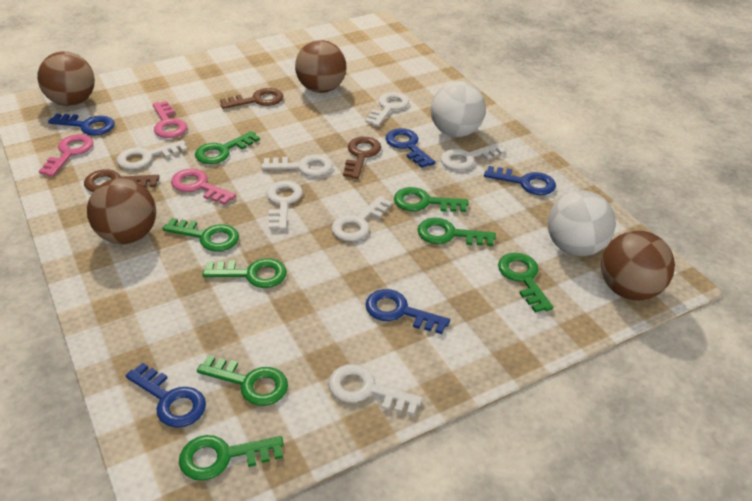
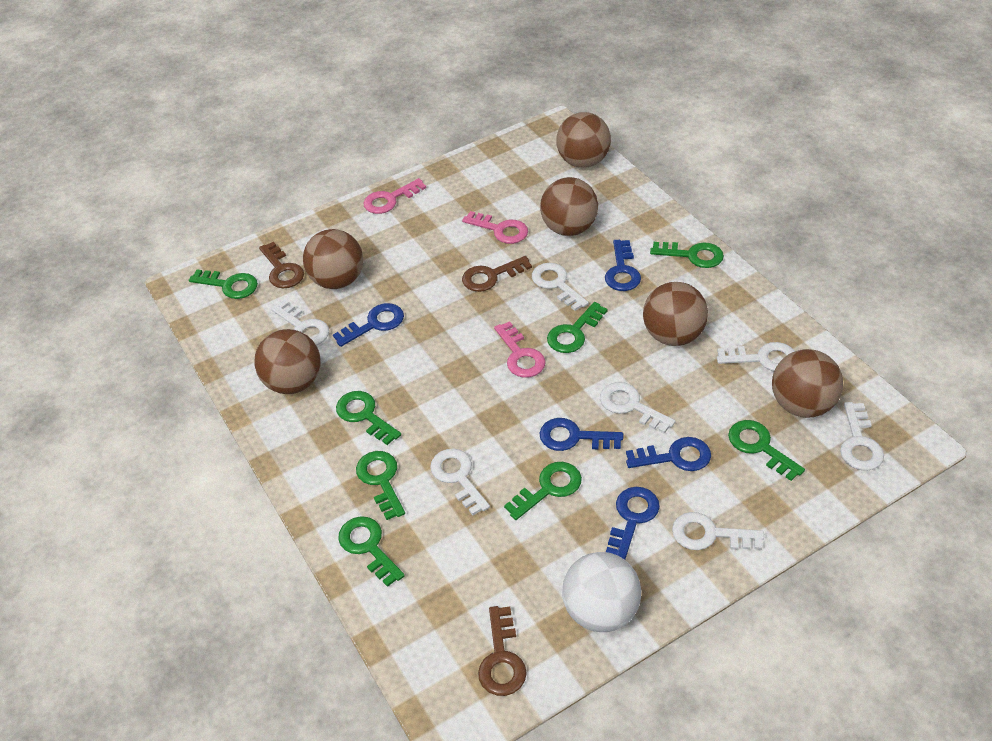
brown ball: [37,51,95,106] [87,178,156,244] [295,40,346,93] [601,231,675,300] = 4 -> [254,329,321,394] [303,229,363,289] [540,177,598,236] [556,112,611,168] [643,282,708,346] [772,349,843,418] = 6
white ball: [431,81,486,137] [548,190,616,256] = 2 -> [562,552,641,632] = 1

